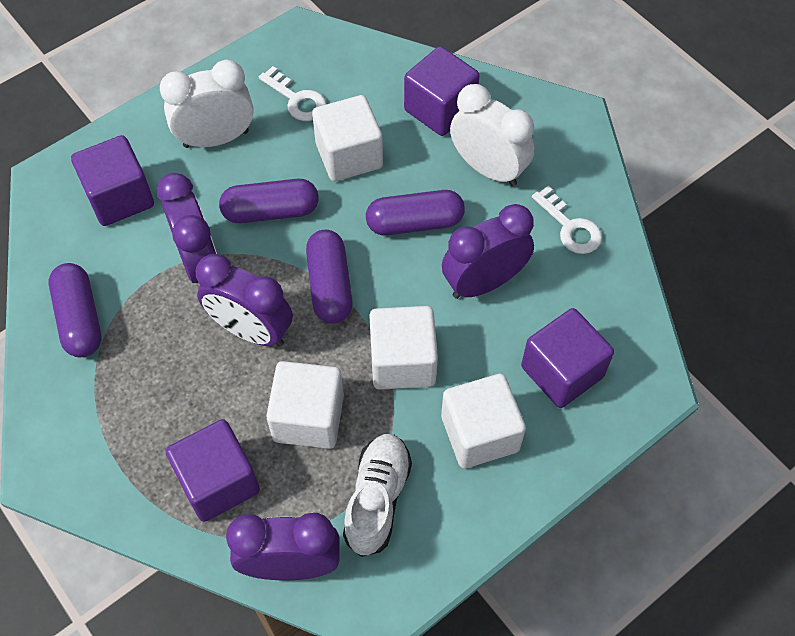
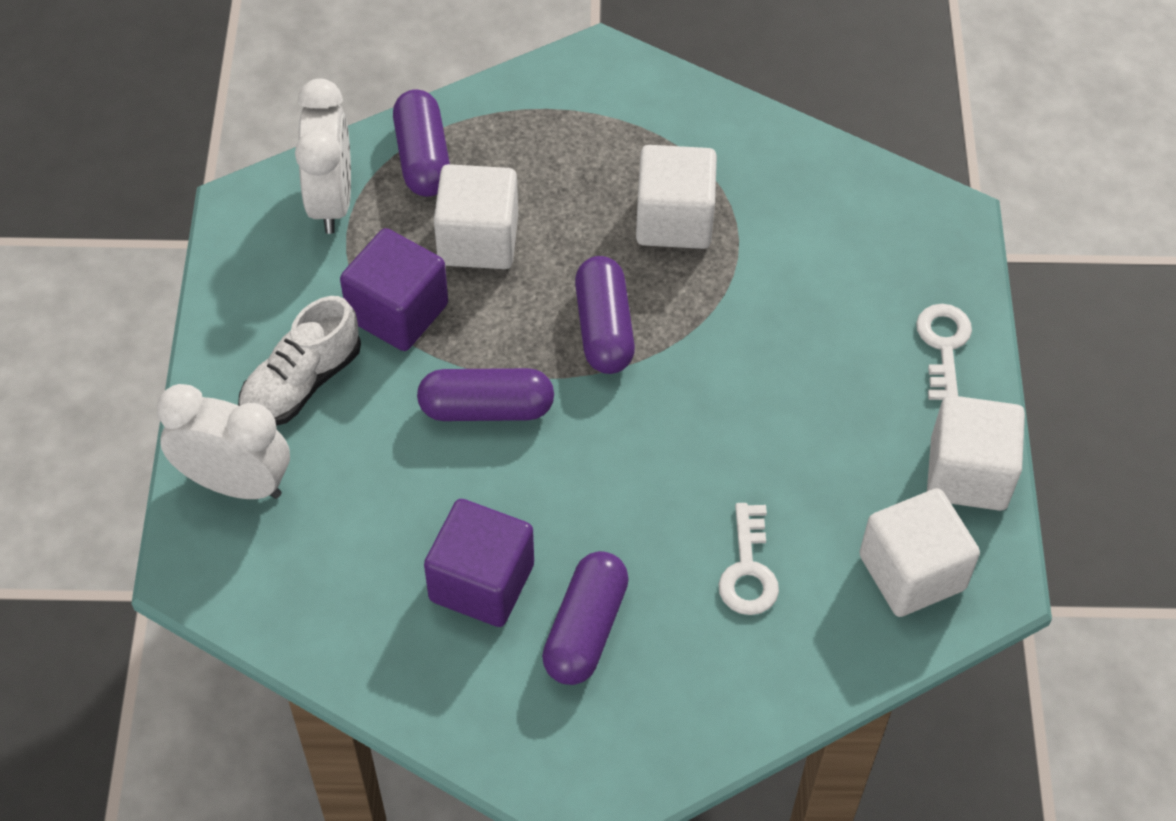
purple clock: [157,173,217,283] [196,254,293,347] [226,513,340,580] [442,204,534,299] = 4 -> none = 0
purple cube: [71,135,154,226] [165,419,260,522] [404,46,480,136] [521,308,614,408] = 4 -> [340,228,448,351] [424,499,534,627] = 2

